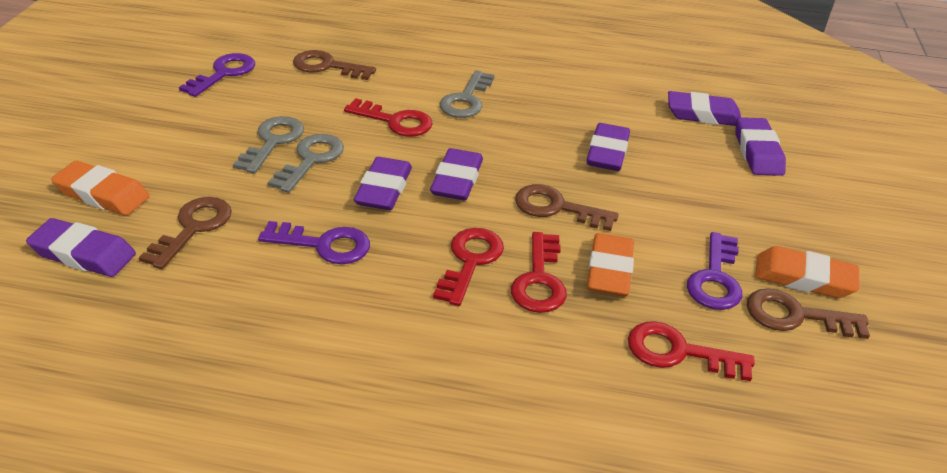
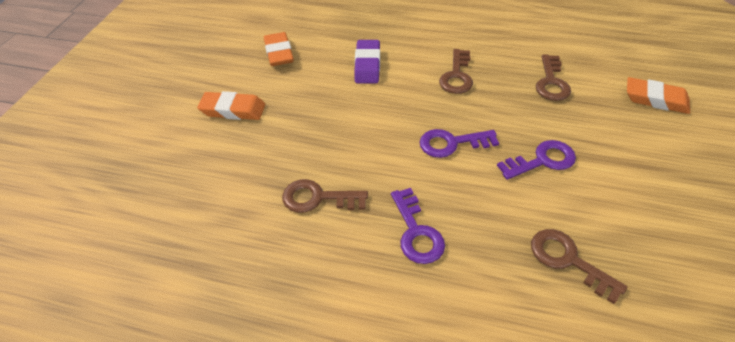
grey key: [233,116,304,174] [268,134,344,193] [440,70,494,118] = 3 -> none = 0
purple eraser: [26,218,136,277] [354,157,412,210] [430,148,483,200] [587,123,630,171] [668,91,741,126] [735,117,786,176] = 6 -> [354,40,380,83] = 1
red key: [344,98,433,136] [433,228,504,306] [511,232,567,313] [628,321,755,381] = 4 -> none = 0

